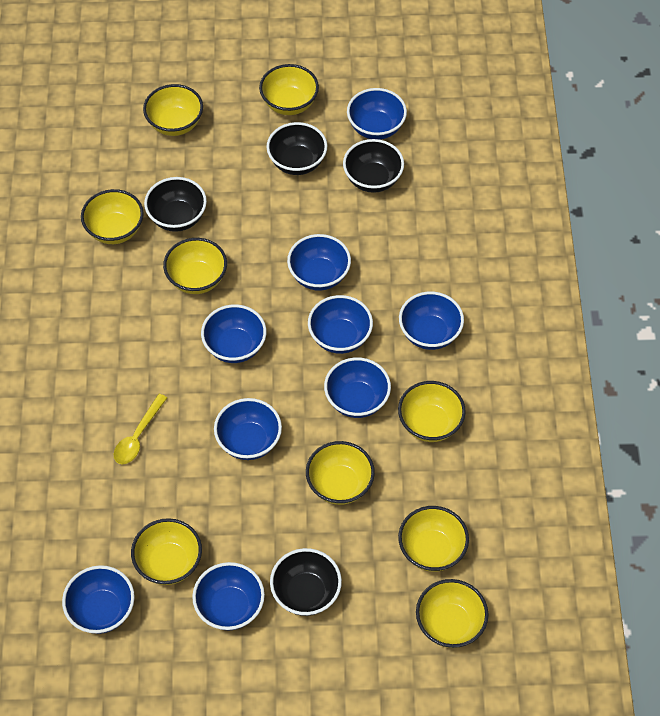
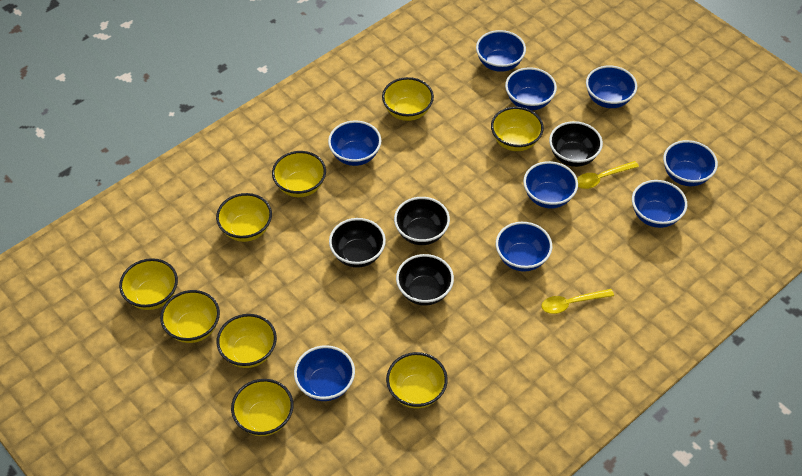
yellow spoon: [114,394,167,464] = 1 -> [541,289,614,314] [577,161,639,189] = 2

